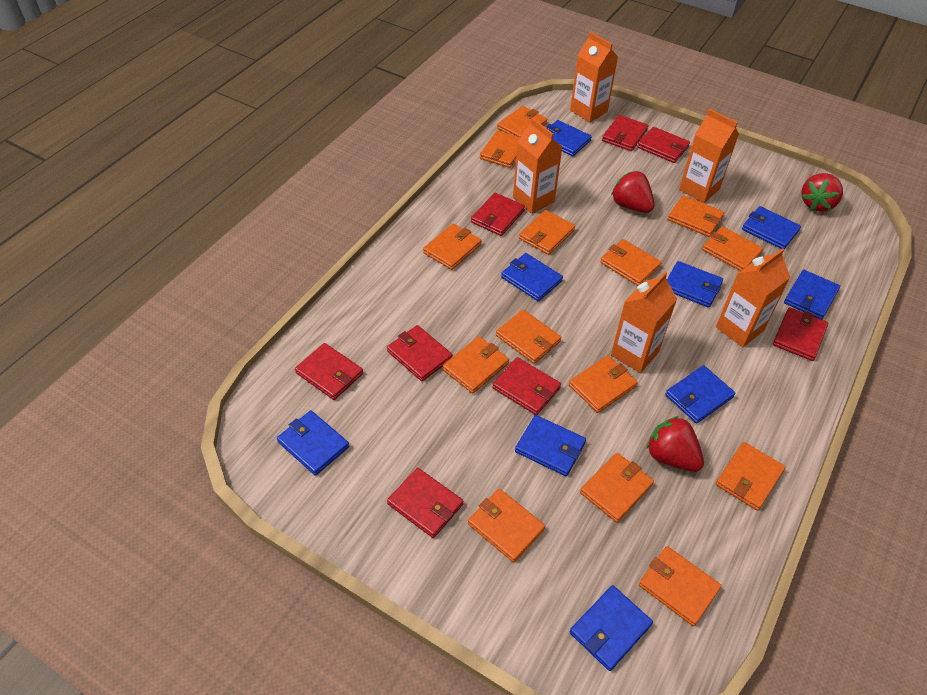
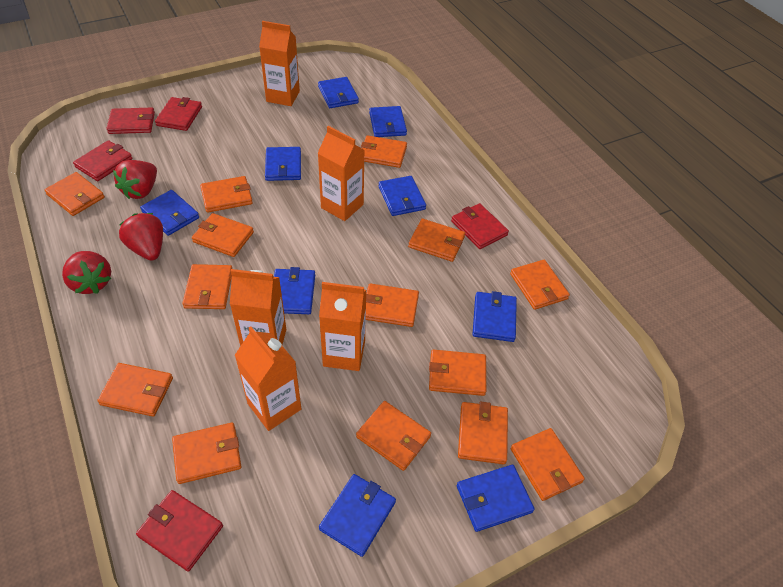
red wallet: [295,343,363,400] [387,325,453,381] [387,468,464,538] [471,193,525,236] [492,357,561,415] [602,115,648,151] [637,127,690,163] [773,307,828,361] = 8 -> [73,140,133,181] [106,108,155,134] [136,490,223,571] [155,97,202,131] [451,203,509,249] = 5

